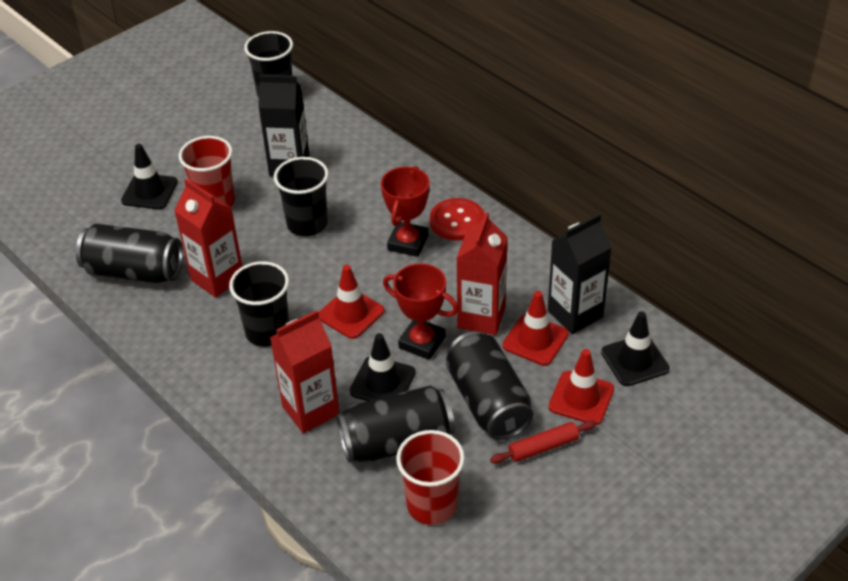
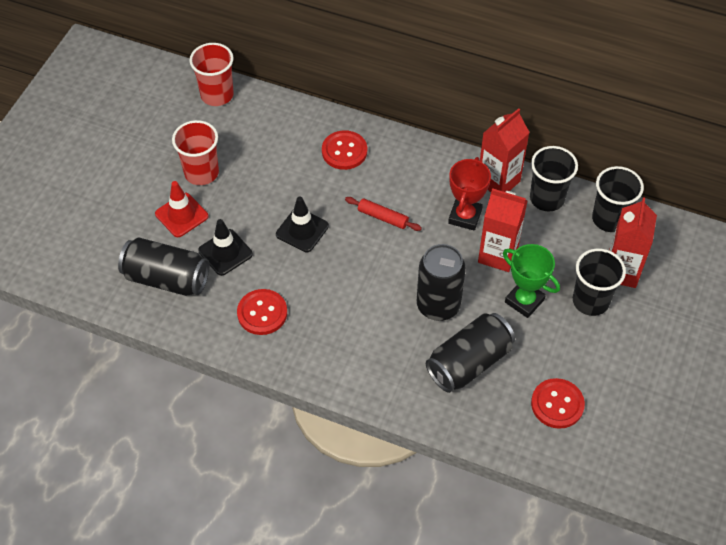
black carton: [258,75,309,177] [548,213,612,334] = 2 -> none = 0
black traffic cone: [121,144,178,209] [349,333,416,401] [601,311,670,386] = 3 -> [198,219,253,276] [276,196,329,252] = 2
green trophy: none = 0 -> [503,244,560,318] = 1
red button: [430,198,485,241] = 1 -> [237,289,287,335] [322,130,367,170] [531,378,585,429] = 3
red traffic cone: [318,265,385,339] [502,291,569,366] [548,349,614,425] = 3 -> [155,181,208,237] = 1
red trophy: [381,166,430,257] [383,263,458,360] = 2 -> [448,157,491,231] = 1

